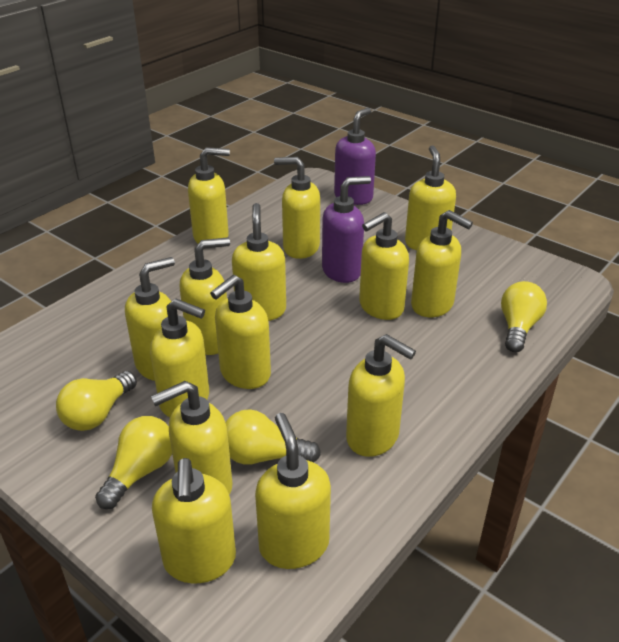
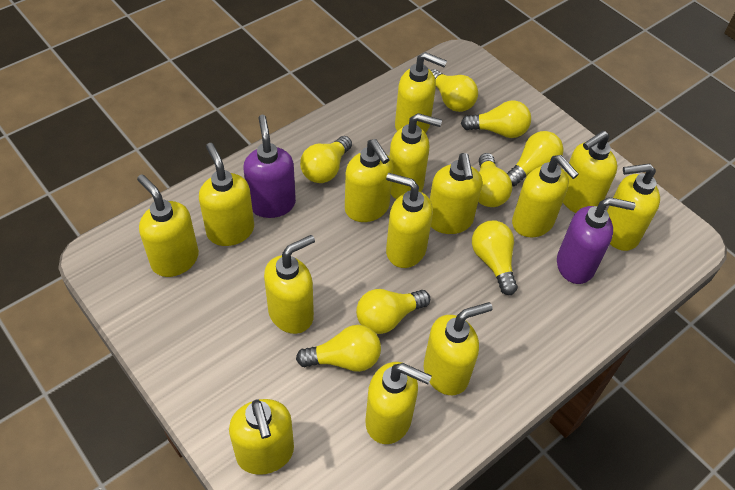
yellow light bulb: [56,371,137,431] [95,416,172,509] [225,409,321,465] [501,281,547,352] = 4 -> [296,325,381,372] [300,136,352,183] [356,289,430,334] [431,69,478,112] [461,100,531,138] [472,220,518,295] [478,153,512,207] [507,131,564,186] = 8

